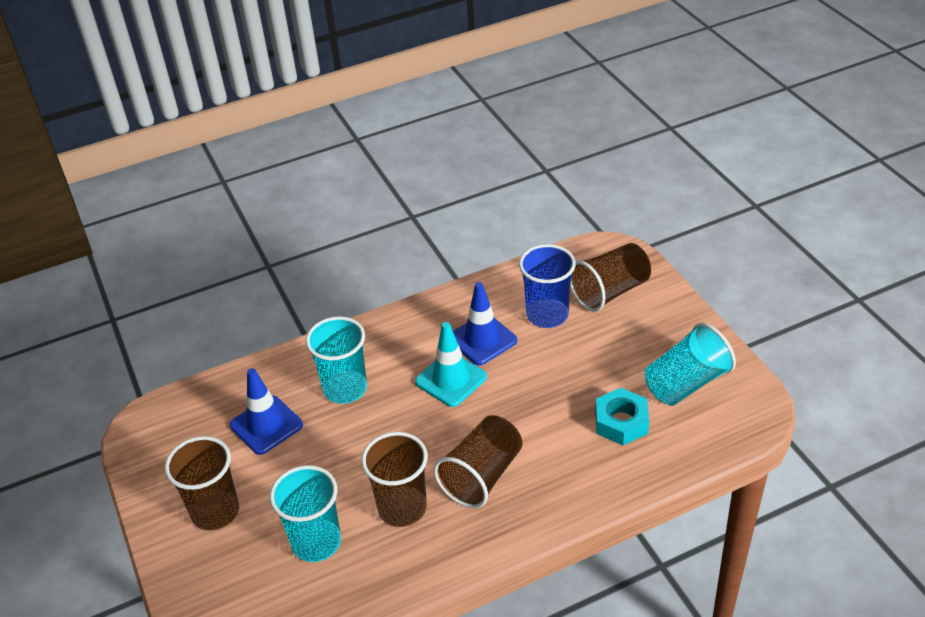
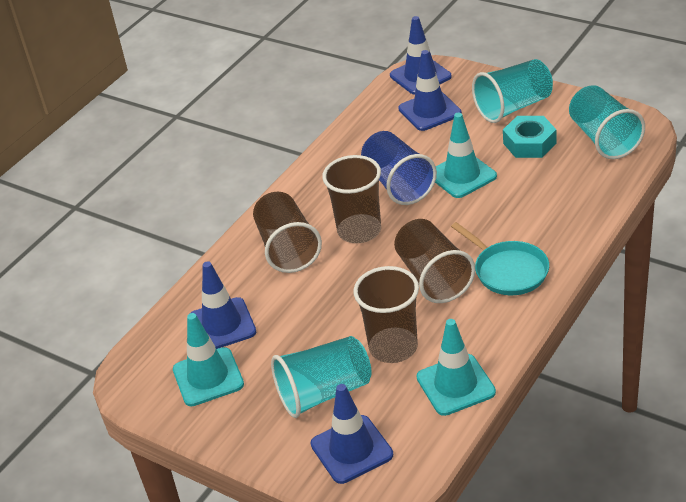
blue traffic cone: [230,368,303,455] [453,282,517,365] = 2 -> [191,261,256,349] [311,384,393,484] [390,16,452,95] [398,50,462,131] = 4
turquoise pan: none = 0 -> [451,222,549,295] = 1
turquoise traffic cone: [415,322,487,407] = 1 -> [173,313,244,406] [417,319,496,416] [435,113,497,198] = 3

